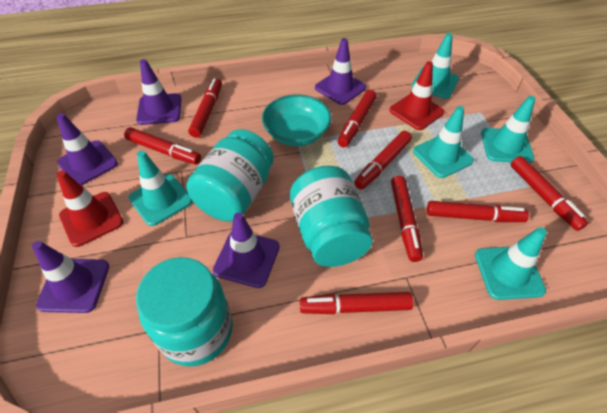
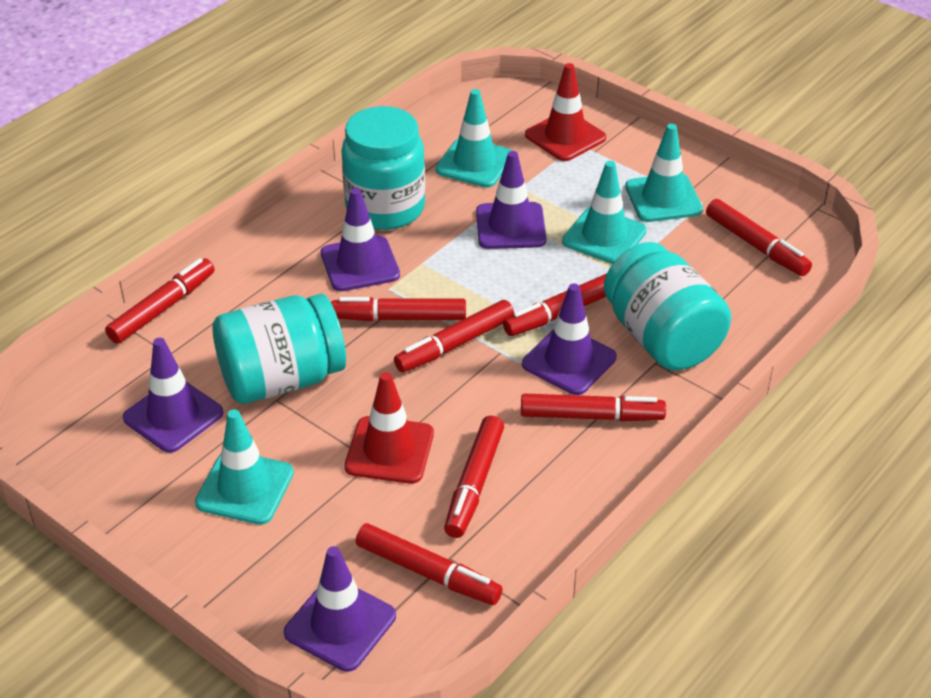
turquoise bowl: [262,94,332,146] = 1 -> none = 0
turquoise traffic cone: [129,151,193,226] [412,33,459,99] [413,106,474,178] [475,227,547,300] [481,96,536,163] = 5 -> [195,409,294,525] [435,89,512,188] [562,161,647,264] [625,124,703,222] = 4

